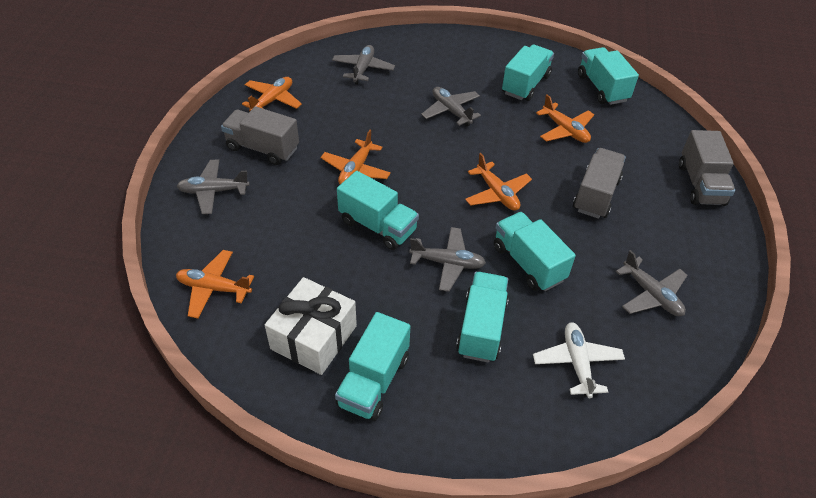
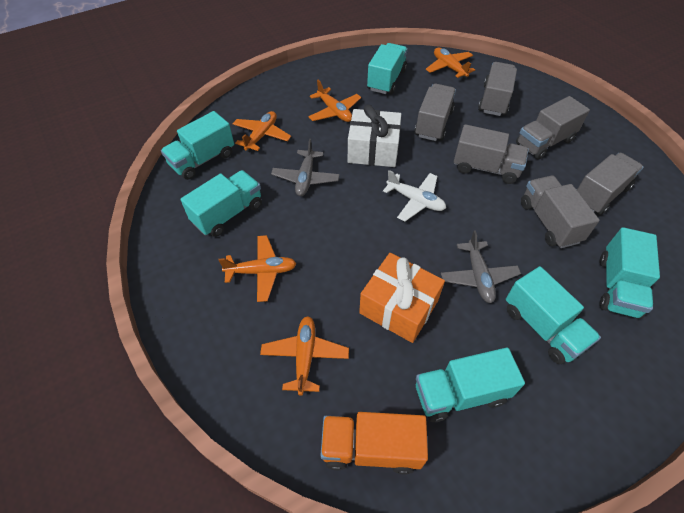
grey plane: [177,159,250,214] [332,45,395,84] [409,227,486,292] [421,87,481,126] [616,250,688,316] = 5 -> [271,139,339,196] [441,230,521,303] = 2
grey truck: [221,106,299,165] [573,148,626,218] [679,130,735,206] = 3 -> [414,84,456,141] [454,124,529,184] [478,62,517,116] [516,96,590,160] [521,176,600,248] [576,153,644,215] = 6
orange gift: none = 0 -> [359,253,445,343] = 1
orange truck: none = 0 -> [320,412,428,475] = 1

